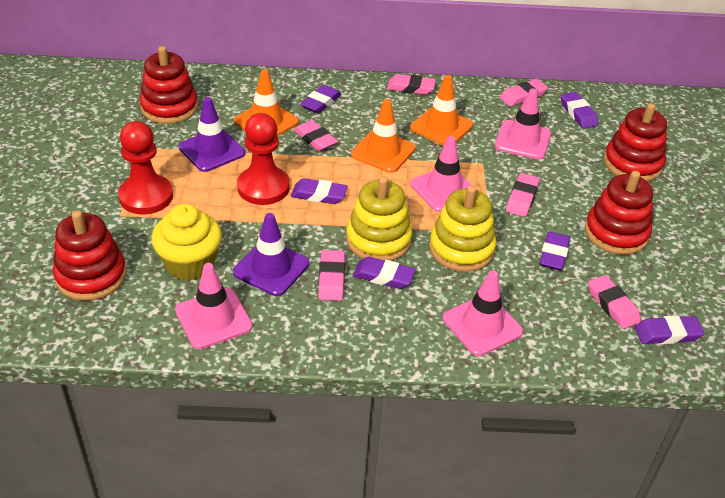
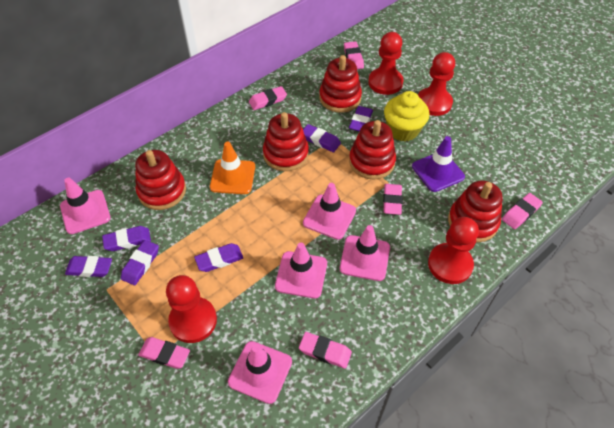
orange traffic cone: [234,69,299,136] [351,99,416,173] [410,75,473,146] = 3 -> [210,142,255,194] = 1
pink traffic cone: [175,263,253,349] [410,136,473,212] [443,270,523,356] [495,89,551,160] = 4 -> [60,178,111,234] [228,341,292,404] [275,243,327,299] [303,183,356,240] [340,225,390,281] = 5
purple traffic cone: [179,97,245,172] [233,213,309,296] = 2 -> [412,136,465,192] = 1
red pawn: [118,121,173,214] [237,113,290,205] = 2 -> [166,275,217,343] [368,32,404,95] [418,52,455,116] [428,217,479,284] = 4
red stacking toy: [53,210,127,301] [139,46,198,124] [585,171,653,255] [604,103,667,182] = 4 -> [135,150,186,210] [263,112,309,171] [319,55,362,112] [349,120,396,180] [448,180,503,242] = 5
yellow stacking toy: [346,176,412,261] [429,185,496,272] = 2 -> none = 0

